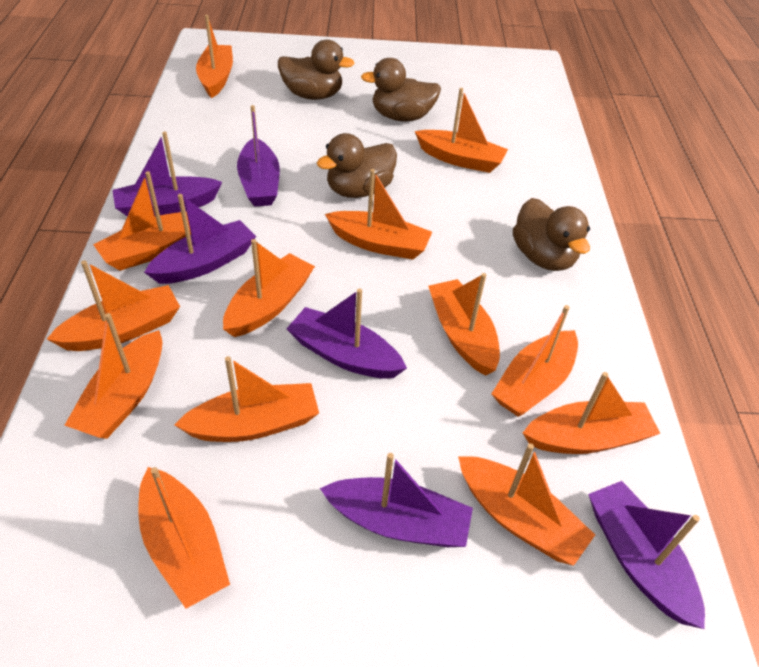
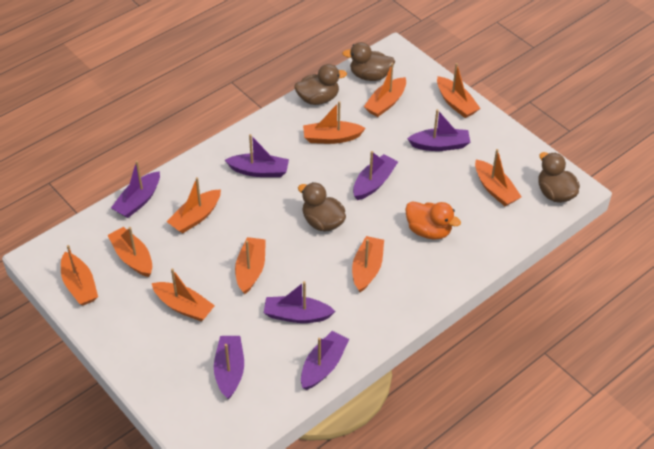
orange boat: [47,260,180,351] [65,313,162,439] [93,171,191,271] [139,467,230,609] [174,356,319,442] [196,15,233,98] [223,239,315,337] [325,169,432,259] [415,88,508,173] [428,273,500,376] [458,443,595,566] [491,305,578,417] [523,372,661,454] = 13 -> [61,245,98,305] [107,227,152,277] [152,268,215,321] [167,177,221,233] [235,237,266,294] [303,101,366,144] [352,236,384,292] [364,63,406,117] [437,63,481,118] [475,149,522,206] = 10
orange duck: none = 0 -> [405,201,461,239] = 1
purple boat: [112,131,222,216] [144,194,256,284] [237,105,280,207] [286,288,407,379] [320,453,473,547] [588,481,705,629] = 6 -> [111,161,160,218] [214,336,244,399] [225,134,289,177] [264,281,335,323] [301,331,349,390] [353,151,398,200] [407,109,470,151] = 7

